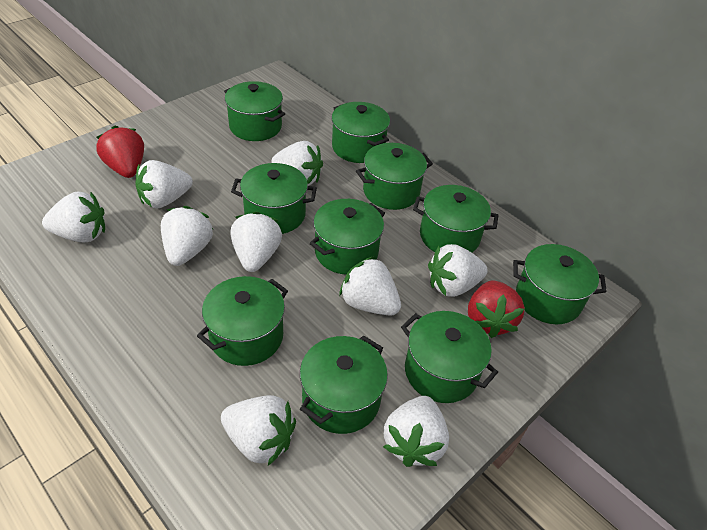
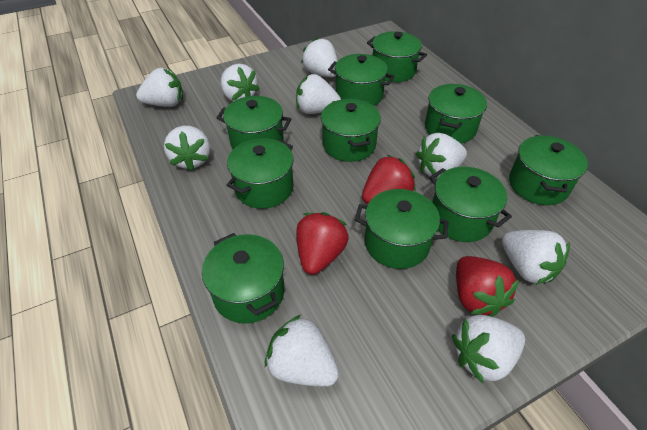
red strawberry: [96,125,144,178] [468,281,525,338] = 2 -> [296,212,349,275] [362,155,416,204] [456,256,519,317] = 3

